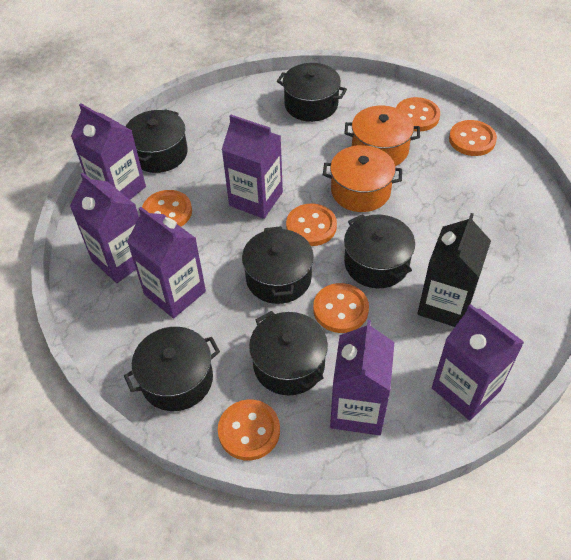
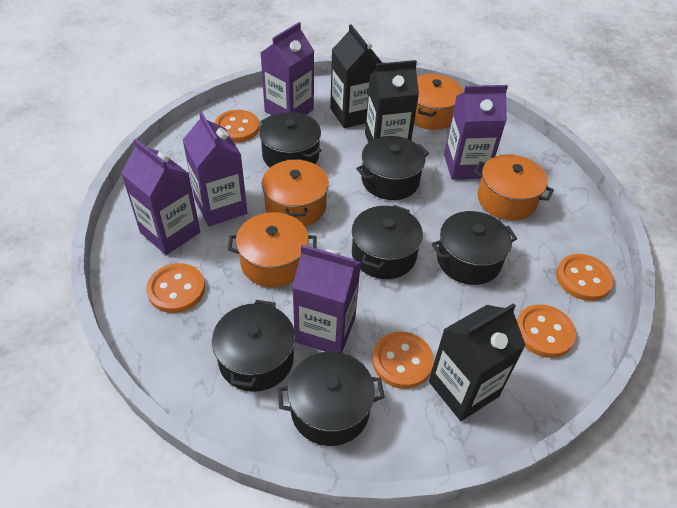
black carton: [417,213,491,327] = 1 -> [330,25,382,128] [365,60,419,143] [429,303,526,421] = 3
orange button: [142,190,192,227] [218,399,280,461] [286,203,337,246] [313,283,369,333] [396,97,440,131] [449,120,497,156] = 6 -> [147,263,205,313] [214,110,260,143] [372,331,434,389] [517,304,576,358] [556,254,614,301] = 5
orange pot: [323,145,402,212] [344,106,420,166] = 2 -> [228,212,317,288] [262,159,329,226] [414,74,464,130] [474,154,554,220] = 4
purple carton: [70,173,139,283] [71,104,146,200] [127,207,206,318] [222,115,283,219] [330,320,394,435] [432,304,524,421] = 6 -> [121,139,200,255] [183,111,247,226] [260,22,314,115] [292,245,361,353] [444,85,508,180] = 5

